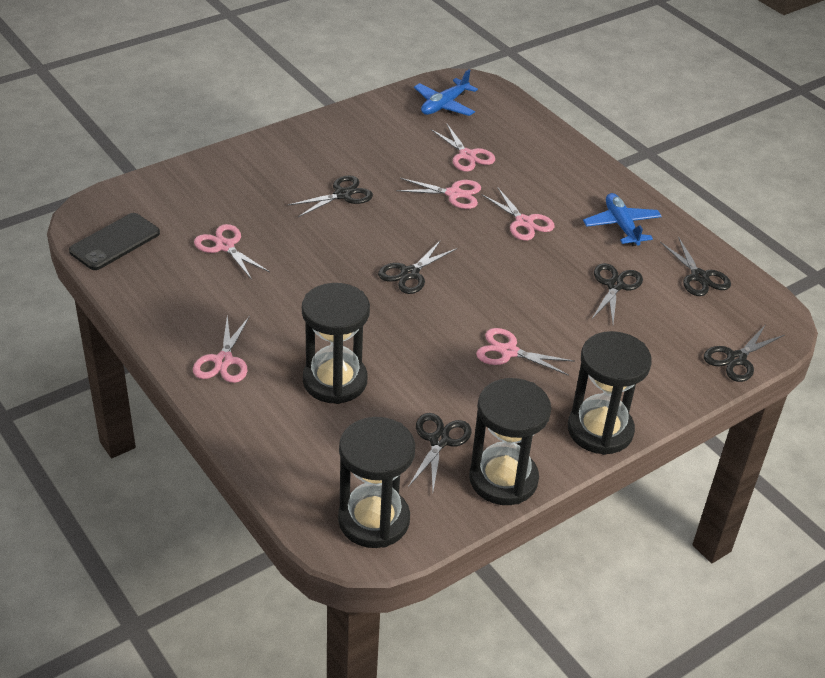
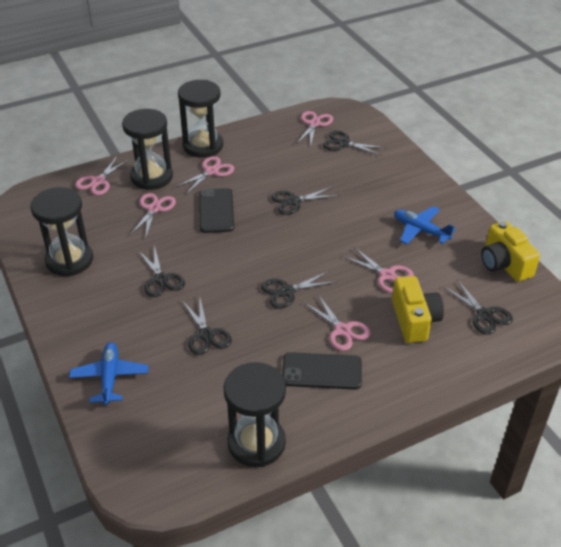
black phone: [69,213,160,270] = 1 -> [199,188,234,233] [282,352,362,389] = 2
yellow camera: none = 0 -> [392,276,444,343] [481,221,540,282] = 2

